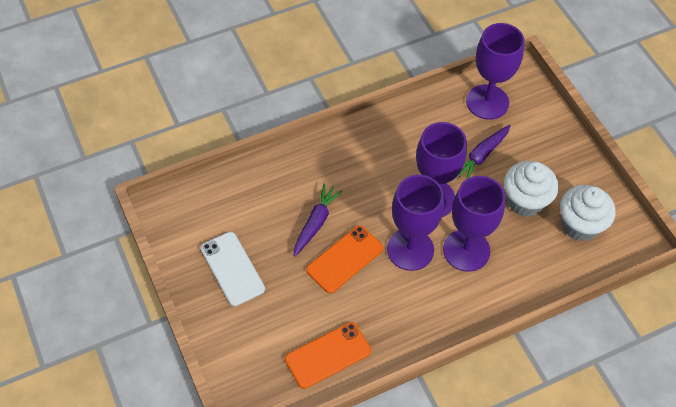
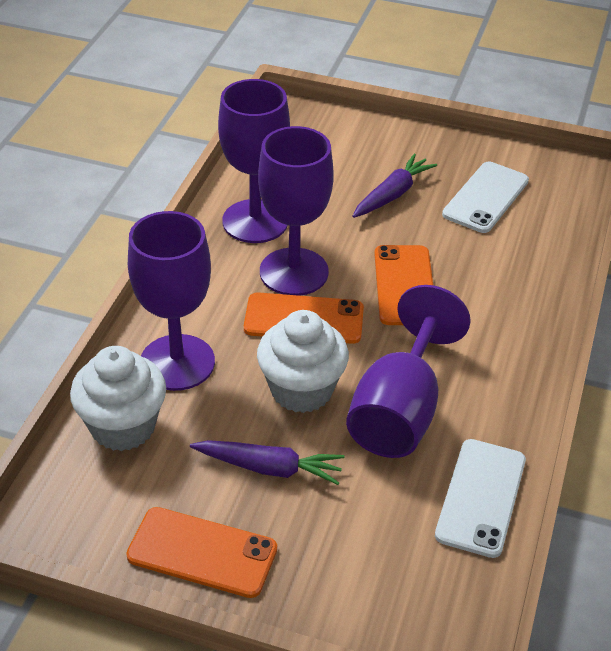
orange phone: [285,322,371,389] [306,225,383,293] = 2 -> [126,507,277,598] [244,292,364,344] [374,245,433,325] = 3
white phone: [201,232,265,306] = 1 -> [435,439,526,558] [442,161,529,233] = 2

